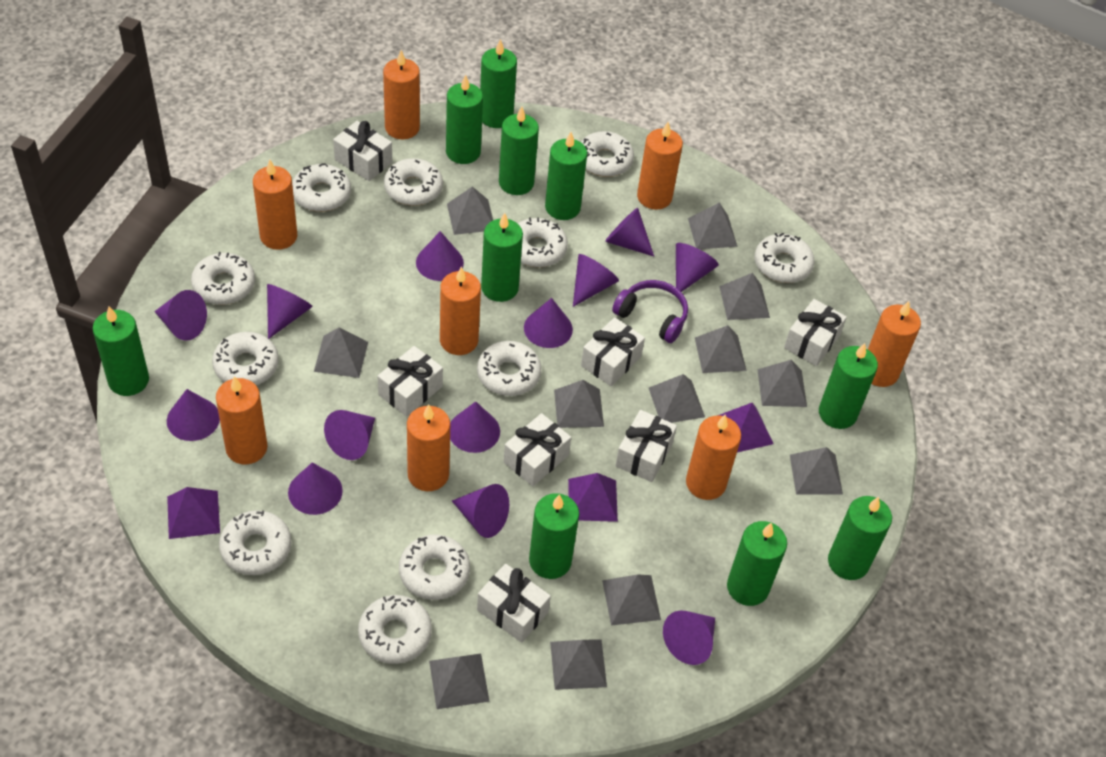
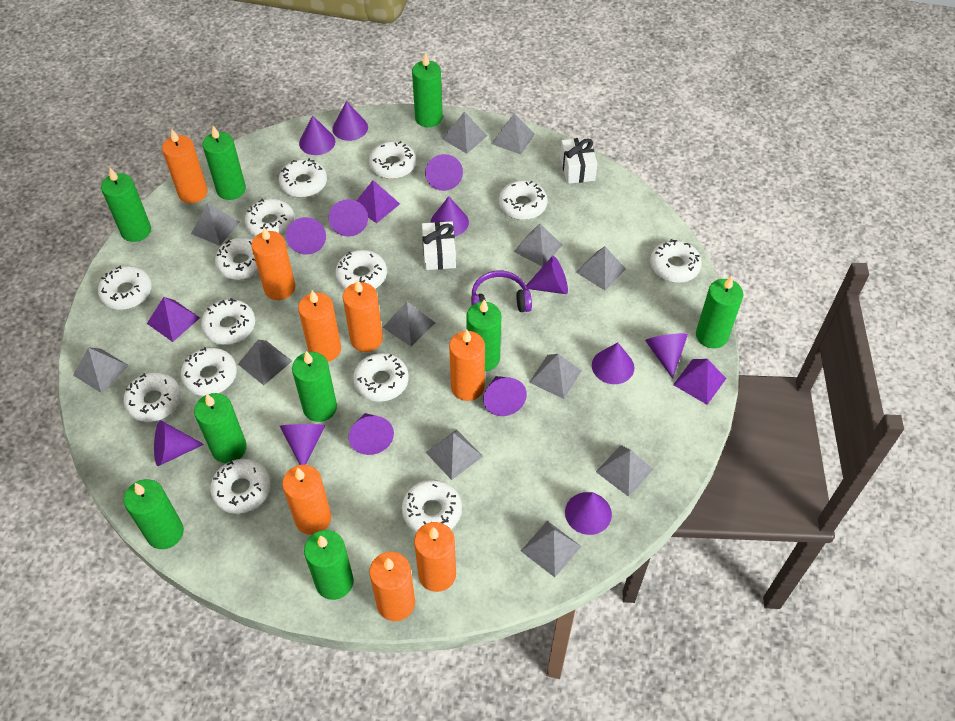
green candle: [93,306,149,396] [446,74,483,164] [480,39,517,128] [481,213,523,302] [499,106,539,195] [529,493,579,579] [545,132,587,220] [727,521,787,606] [819,343,878,429] [828,496,892,580] = 10 -> [101,168,151,242] [124,479,184,549] [194,393,247,463] [203,126,246,200] [292,351,337,422] [304,530,354,600] [412,52,443,127] [466,300,501,371] [696,276,743,348] = 9
purple cone: [154,290,207,341] [167,389,220,441] [267,284,313,339] [288,463,343,515] [324,410,375,460] [416,231,464,281] [450,401,500,453] [452,484,509,538] [524,298,573,348] [573,254,619,307] [605,208,654,256] [663,610,715,665] [676,243,719,292] = 13 -> [154,420,204,466] [280,424,325,465] [286,217,326,255] [299,115,335,155] [329,199,368,237] [332,101,368,141] [349,413,394,455] [425,154,463,191] [430,196,469,236] [483,376,527,416] [526,256,568,294] [565,492,612,535] [592,342,634,384] [645,333,688,379] = 14
white donut: [191,252,255,305] [212,332,279,385] [219,510,291,575] [292,163,351,212] [358,595,432,664] [384,158,443,206] [399,535,470,600] [477,341,541,396] [518,217,568,267] [581,131,634,177] [755,233,814,283] = 11 -> [98,265,152,310] [123,372,181,422] [181,347,237,396] [201,298,255,345] [210,459,271,514] [215,237,259,280] [245,199,295,236] [279,158,327,197] [336,250,387,289] [353,353,409,402] [369,141,416,179] [402,480,462,533] [499,180,548,220] [650,239,702,283] = 14
white gift: [333,121,392,181] [378,346,443,417] [477,563,551,643] [503,413,571,486] [581,317,645,386] [615,410,677,482] [784,299,847,366] = 7 -> [422,221,456,270] [560,137,597,184] = 2

